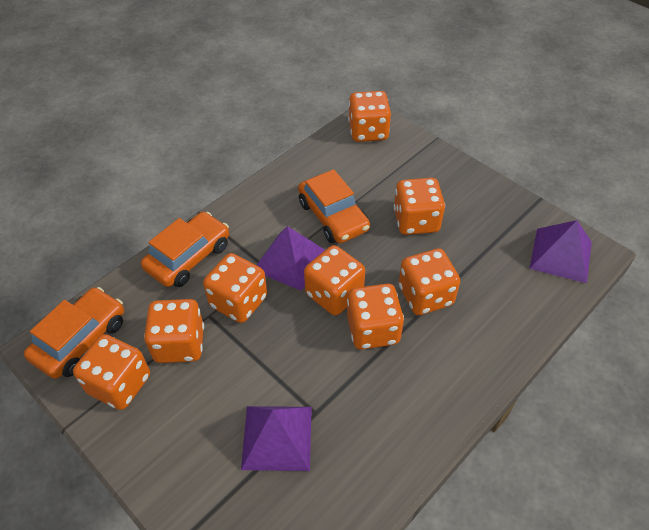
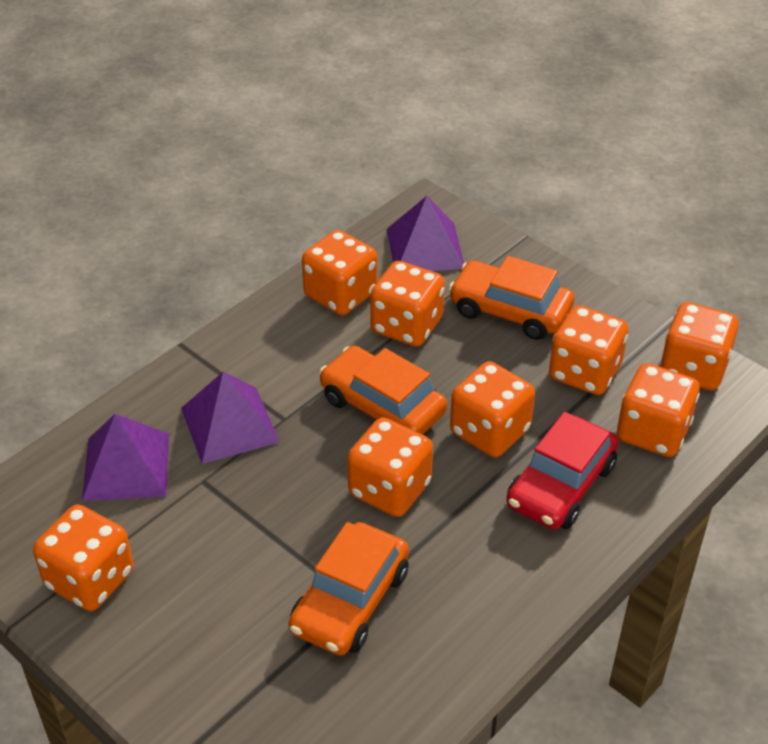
red car: none = 0 -> [506,412,619,530] = 1

